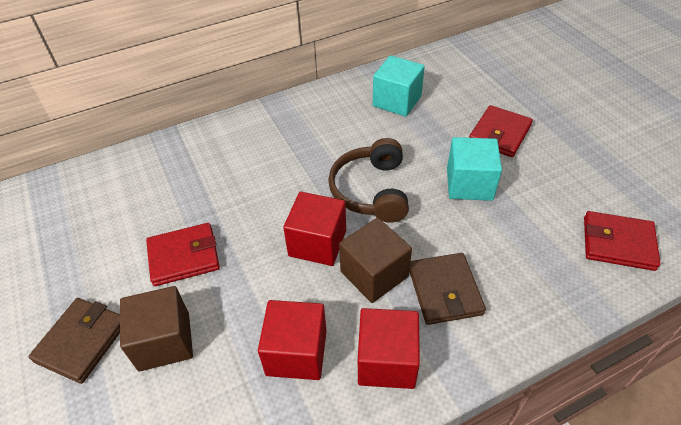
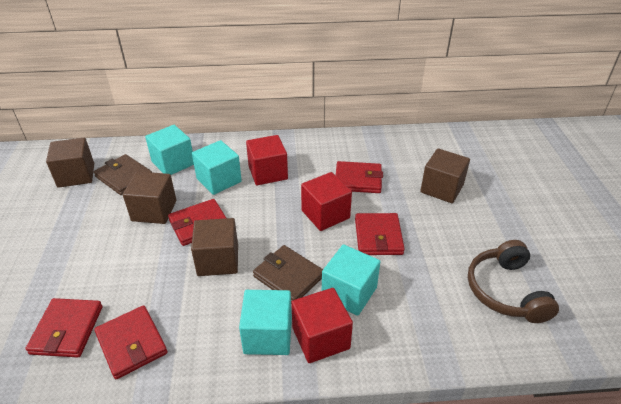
brown cube: [120,286,193,371] [339,218,412,303] = 2 -> [46,138,94,188] [123,171,176,224] [191,218,238,276] [420,148,470,203] = 4
red wallet: [146,223,220,286] [469,105,533,157] [584,211,661,271] = 3 -> [25,298,102,357] [94,305,167,379] [168,199,226,246] [336,161,383,193] [355,213,405,255] = 5
turquoise cube: [373,55,425,117] [447,137,502,201] = 2 -> [145,125,194,175] [192,140,242,195] [239,290,292,355] [322,244,380,316] = 4

